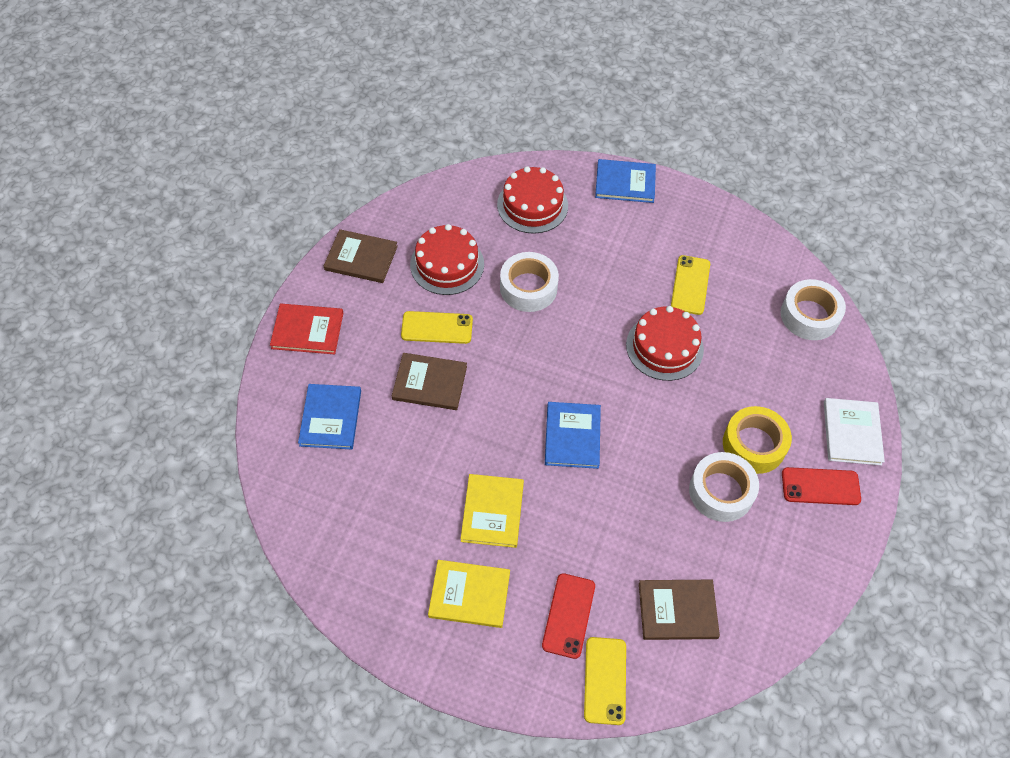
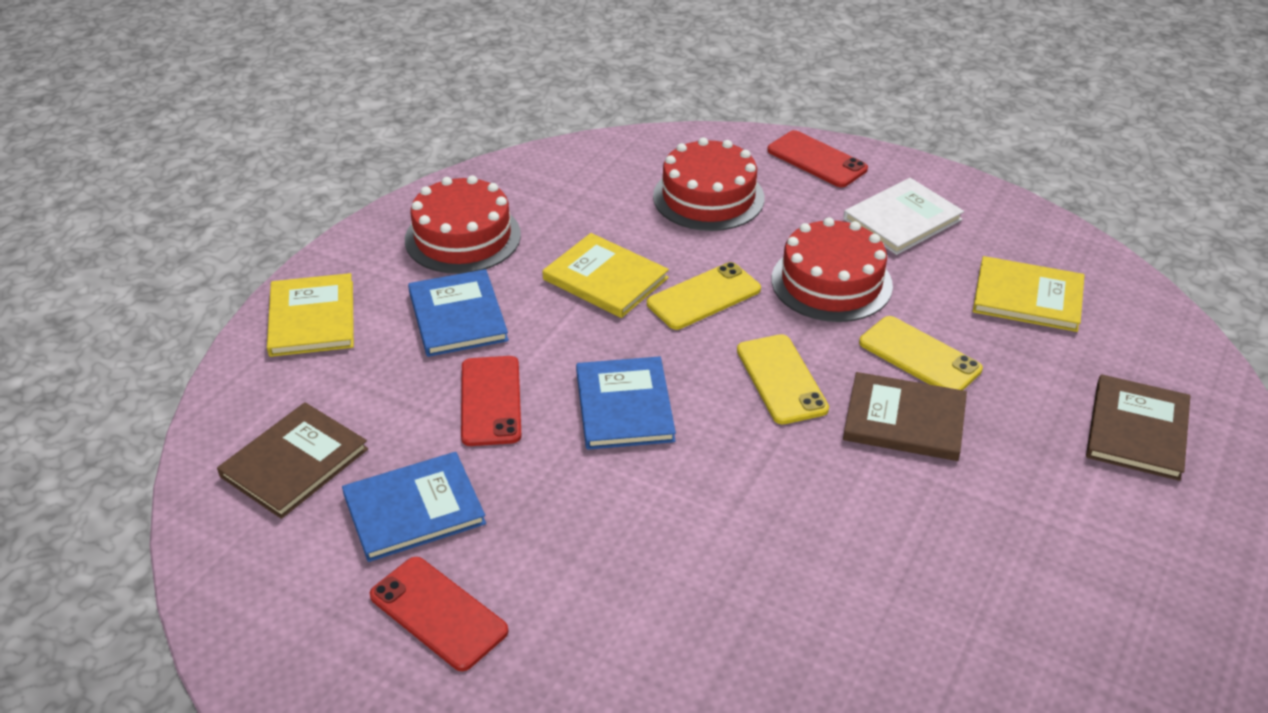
red book: [270,304,343,355] = 1 -> none = 0
red phone: [542,573,595,659] [782,467,861,505] = 2 -> [370,557,508,671] [461,356,521,446] [767,130,868,187] = 3
white tape: [500,252,559,312] [689,452,759,522] [781,279,846,340] = 3 -> none = 0
yellow book: [428,560,510,628] [460,474,524,548] = 2 -> [267,273,354,357] [543,233,669,318] [973,256,1085,332] = 3
yellow tape: [723,406,792,474] = 1 -> none = 0

